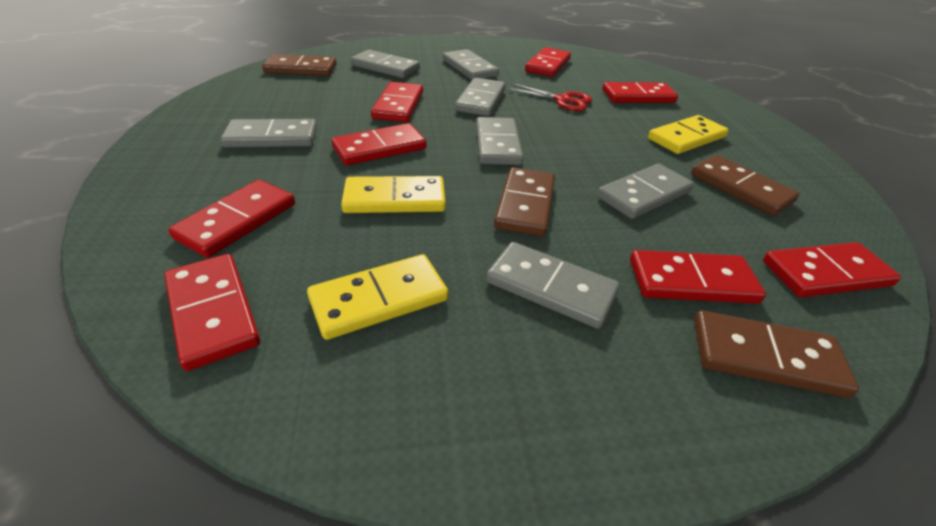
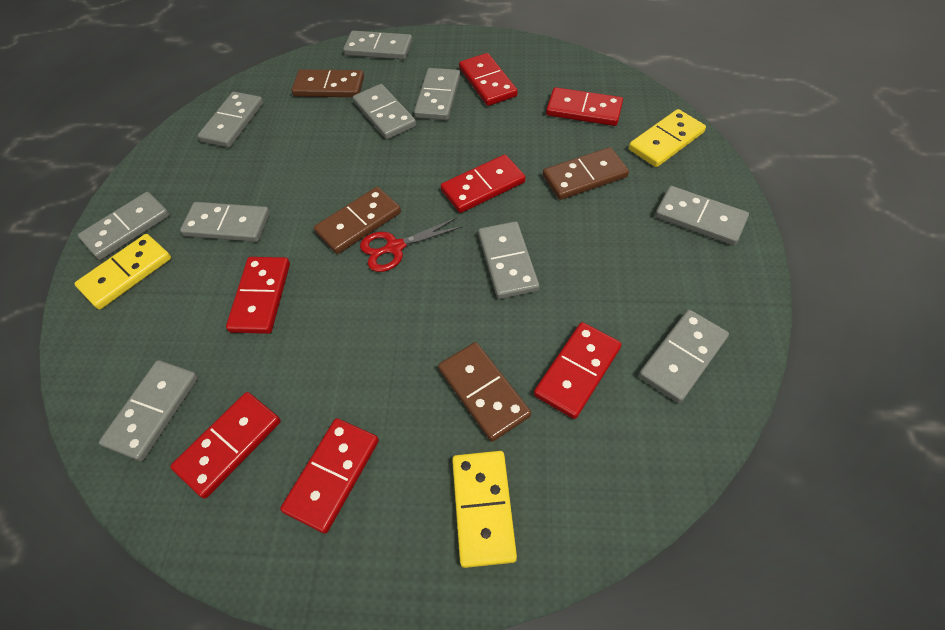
grey domino: [221,119,317,148] [350,50,420,78] [443,49,499,80] [455,77,505,116] [476,117,524,165] [486,242,620,329] [597,164,694,219] = 7 -> [78,192,170,260] [99,360,198,461] [180,202,270,242] [198,92,263,148] [343,31,413,60] [353,84,416,139] [414,68,460,120] [478,221,539,299] [639,310,729,403] [655,186,749,246] = 10
red domino: [164,254,260,371] [168,180,295,258] [331,123,426,165] [371,82,423,122] [525,47,571,77] [602,82,678,103] [630,250,766,304] [763,242,901,297] = 8 -> [170,392,281,499] [226,257,290,334] [280,418,379,534] [441,155,525,213] [459,53,518,106] [534,322,622,419] [546,87,623,126] = 7

